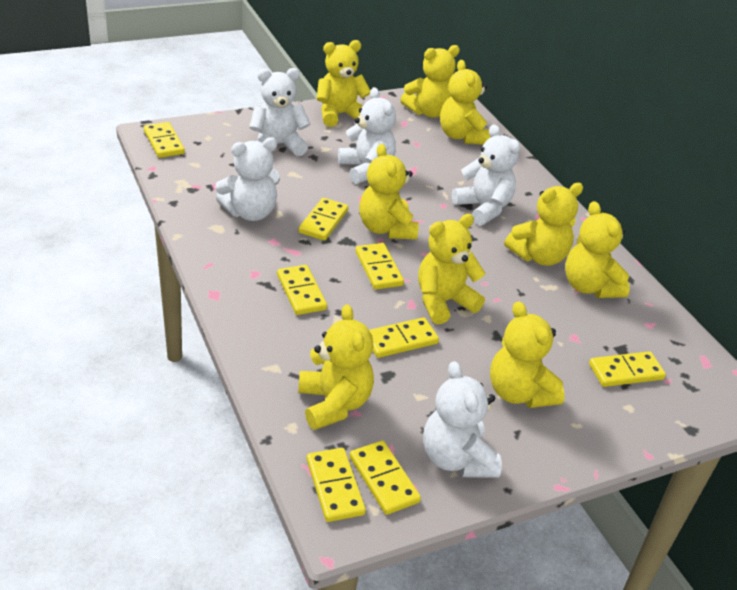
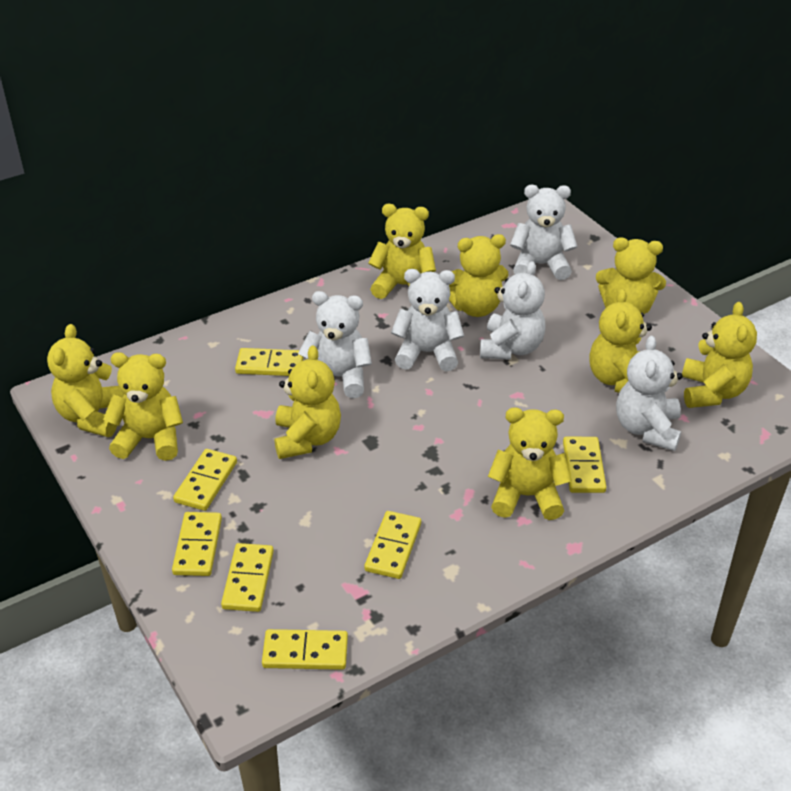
yellow domino: [144,122,185,158] [277,265,327,315] [299,198,348,241] [306,448,366,522] [350,440,421,515] [355,243,404,290] [369,317,439,358] [589,351,666,387] = 8 -> [172,512,222,576] [173,449,237,511] [221,543,274,612] [235,348,304,376] [262,629,348,670] [364,511,421,579] [563,437,606,493] = 7

